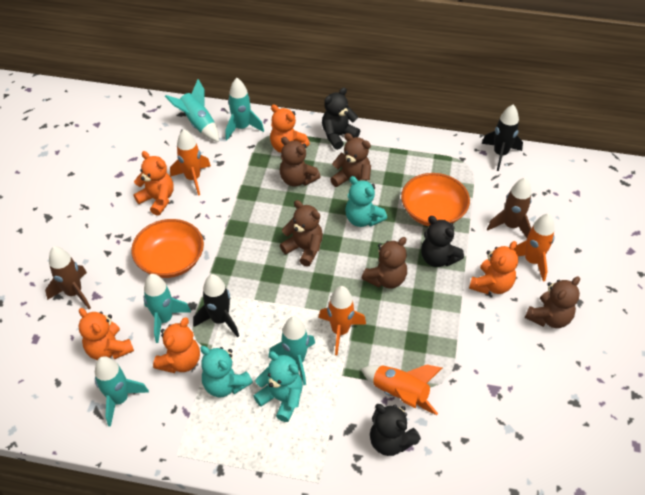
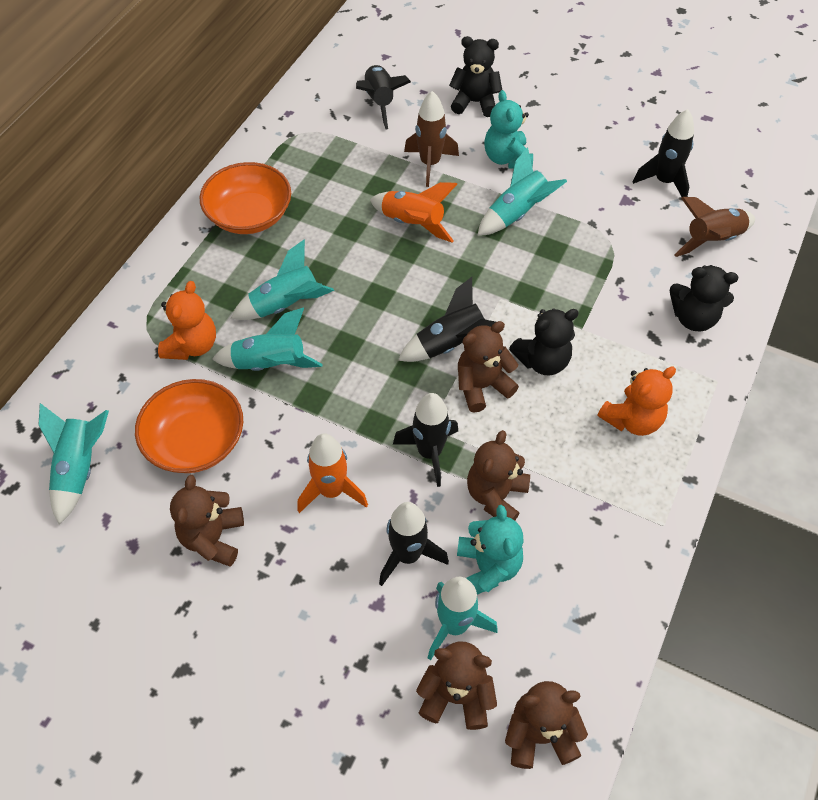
black rocket: [193,274,239,338] [482,105,523,171] = 2 -> [356,65,411,130] [379,502,449,586] [393,393,458,487] [398,277,496,362] [633,109,694,197] = 5
orange rocket: [170,129,211,196] [318,286,366,356] [361,365,442,415] [514,213,555,282] = 4 -> [297,433,368,513] [370,182,457,242] = 2
orange teddy bear: [78,308,134,360] [133,151,174,216] [153,317,200,373] [270,104,310,153] [469,241,518,294] = 5 -> [158,281,216,360] [597,366,676,436] = 2
turquoise teddy bear: [200,346,253,397] [254,351,303,422] [345,176,387,227] = 3 -> [457,505,523,594] [484,90,533,169] = 2

